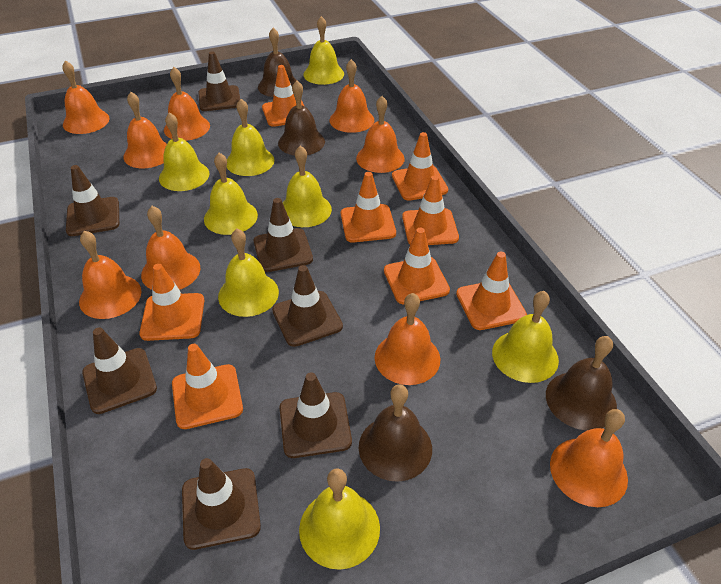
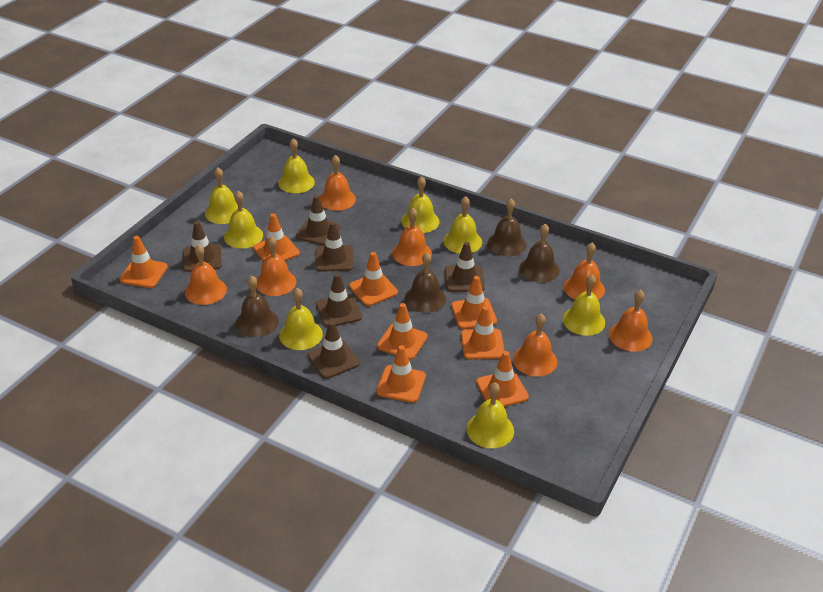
brown traffic cone: [66,165,119,236] [82,328,157,414] [182,458,261,550] [198,51,240,111] [254,198,313,272] [272,265,343,347] [279,372,352,458] = 7 -> [183,221,222,272] [296,195,341,246] [308,321,360,379] [316,222,354,272] [316,273,362,327] [445,242,485,292] = 6
orange bell: [62,60,110,134] [79,231,142,319] [123,92,167,168] [141,206,200,290] [164,67,210,141] [330,59,374,133] [356,96,405,173] [375,293,440,385] [550,409,628,507] = 9 -> [185,244,227,305] [256,236,296,296] [319,155,356,211] [392,208,432,266] [513,313,557,377] [564,243,605,300] [609,290,653,352] = 7

